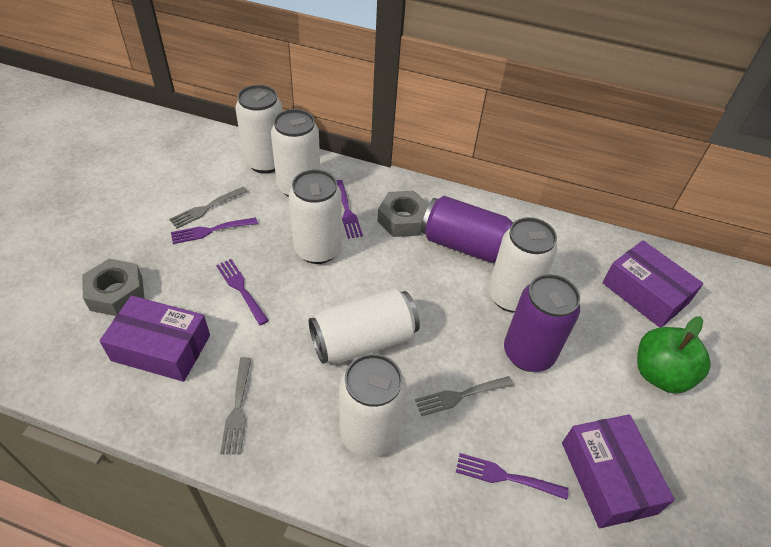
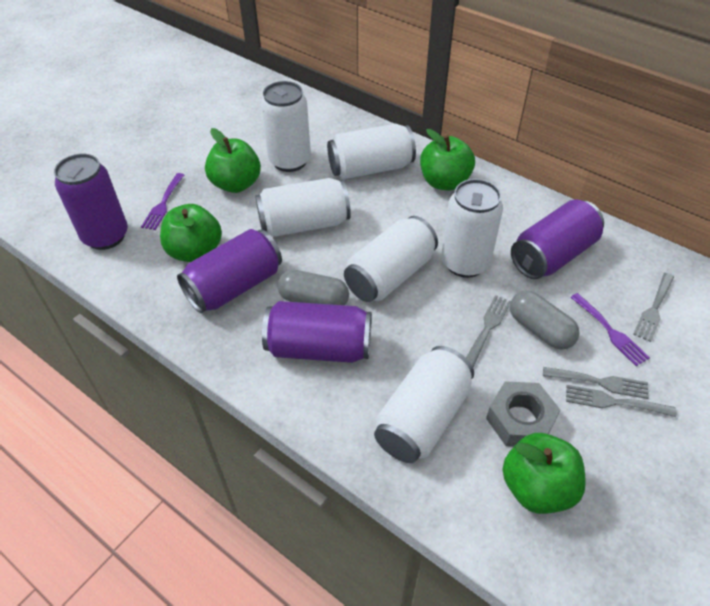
green apple: [637,316,711,393] = 1 -> [160,204,222,262] [205,128,261,193] [420,129,475,191] [502,433,586,514] = 4
grey capsule: none = 0 -> [277,270,349,305] [510,291,580,349] = 2
grey fork: [169,187,248,229] [220,357,251,454] [415,376,514,416] = 3 -> [466,295,511,367] [543,367,649,399] [566,385,676,417] [633,273,674,342] = 4
grey nut: [82,259,145,316] [377,191,429,237] = 2 -> [486,381,560,447] = 1
purple box: [100,295,210,382] [562,414,675,528] [602,240,704,328] = 3 -> none = 0
purple can: [421,196,513,263] [504,274,580,372] = 2 -> [54,153,128,250] [177,229,282,313] [262,301,372,363] [511,199,604,279] = 4
purple fork: [171,217,258,244] [216,259,269,325] [336,180,363,239] [456,453,568,500] = 4 -> [141,173,184,230] [570,293,650,366] = 2

